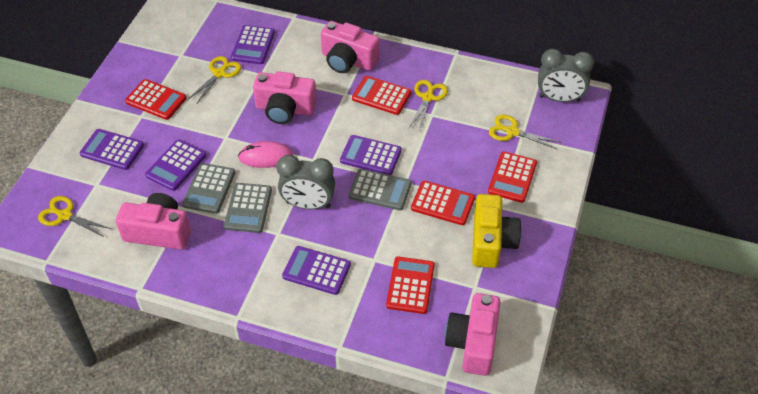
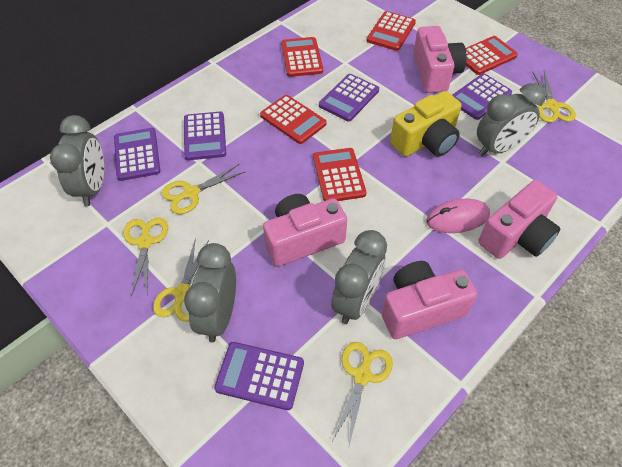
grey calculator: [182,163,235,214] [224,183,272,233] [349,169,412,210] = 3 -> none = 0
grey clock: [277,155,335,209] [538,49,594,102] = 2 -> [50,115,104,206] [184,243,236,342] [331,230,387,324] [477,83,546,157] = 4
yellow scissors: [38,196,111,237] [188,56,242,104] [409,80,448,131] [489,115,560,150] = 4 -> [123,217,168,296] [153,240,209,322] [162,164,245,214] [332,342,393,446] [532,71,576,123] = 5

